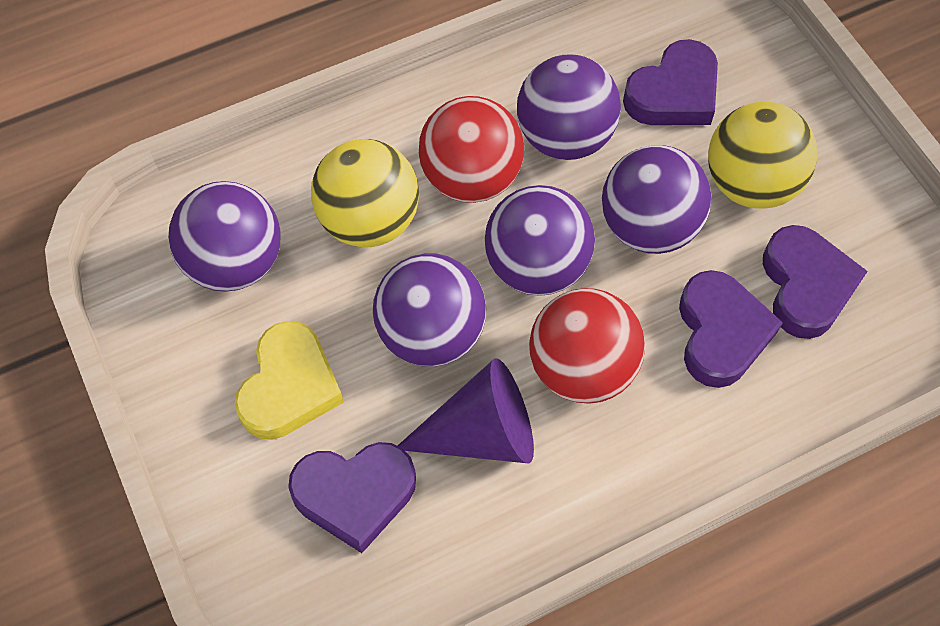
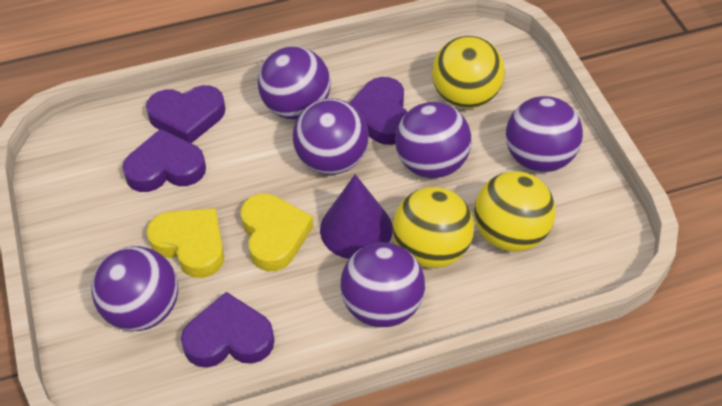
purple ball: [168,181,281,292] [373,254,486,367] [485,185,595,296] [517,54,621,160] [602,145,711,254] = 5 -> [91,246,178,331] [258,46,331,120] [293,98,369,175] [340,242,425,327] [395,102,472,178] [506,96,583,172] = 6
red ball: [419,96,524,203] [529,288,645,404] = 2 -> none = 0
yellow ball: [311,139,419,247] [708,102,817,209] = 2 -> [393,187,474,268] [432,36,505,109] [474,171,556,252] = 3
yellow heart: [235,321,344,440] = 1 -> [147,208,224,278] [241,193,313,271] = 2

